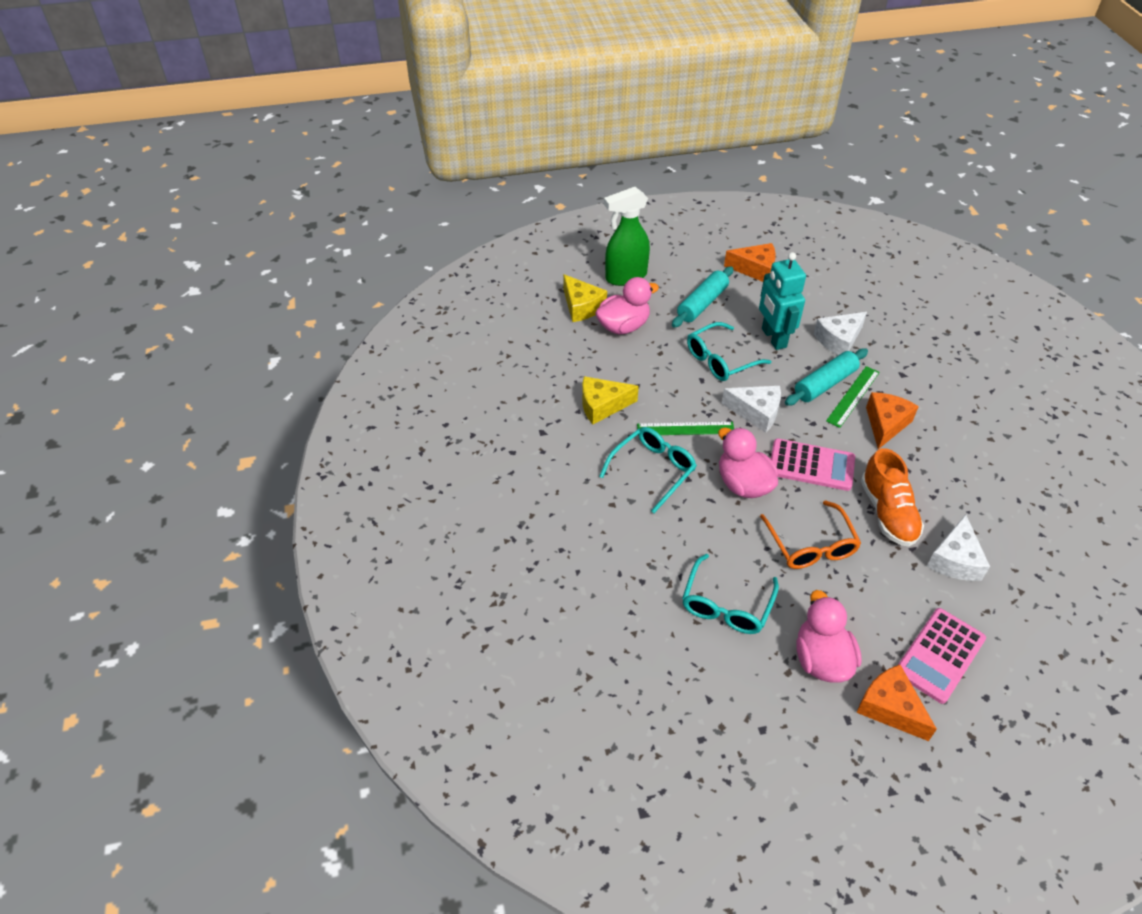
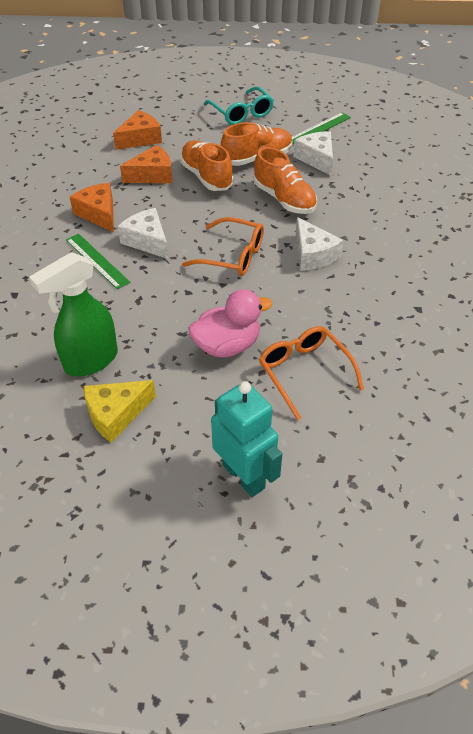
orange glasses: [760,500,861,569] = 1 -> [182,217,264,276] [259,326,364,420] = 2
orange shoe: [861,448,924,547] = 1 -> [180,140,234,191] [221,122,293,166] [254,147,317,214] = 3
pink calculator: [771,438,855,491] [898,608,986,704] = 2 -> none = 0
pink duck: [595,277,659,334] [718,428,778,498] [796,590,862,683] = 3 -> [188,289,273,357] = 1
turquoise glasses: [599,427,697,513] [682,554,779,634] [687,322,771,381] = 3 -> [204,87,274,125] = 1
turquoise rolling pin: [672,267,733,328] [785,348,868,406] = 2 -> none = 0
yellow cheese: [563,274,607,322] [582,376,639,424] = 2 -> [84,380,156,443] = 1

